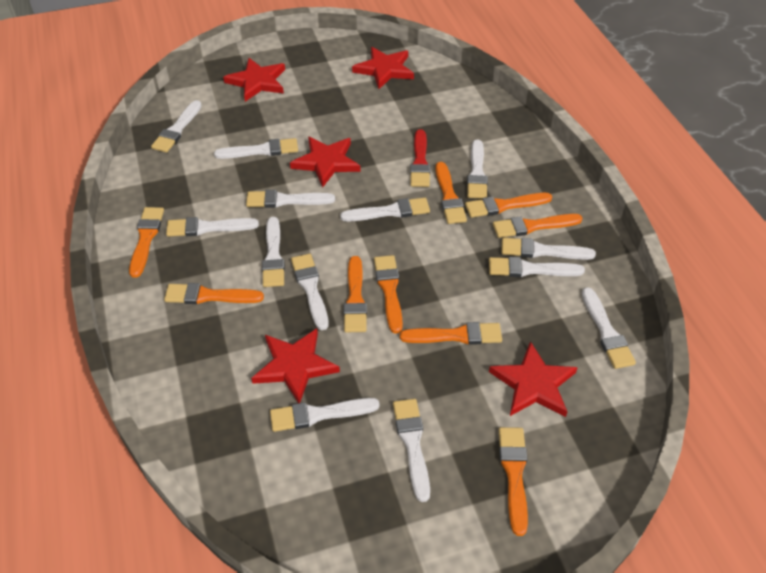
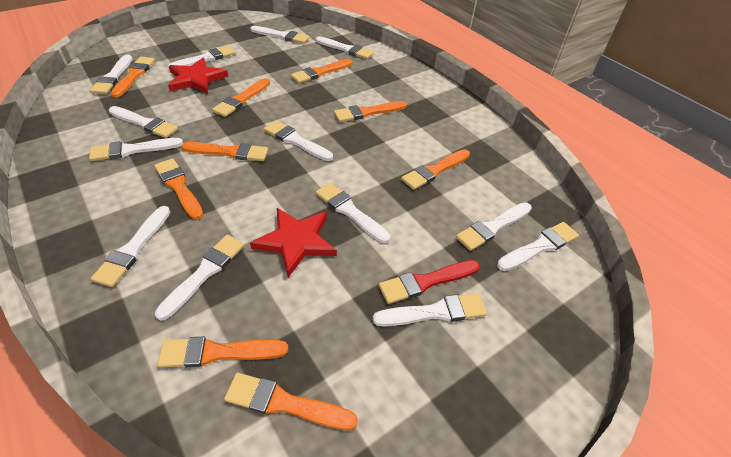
red star: [223,58,285,102] [251,328,340,403] [290,136,361,187] [352,47,414,89] [489,341,578,417] = 5 -> [168,58,228,94] [250,208,337,278] = 2

